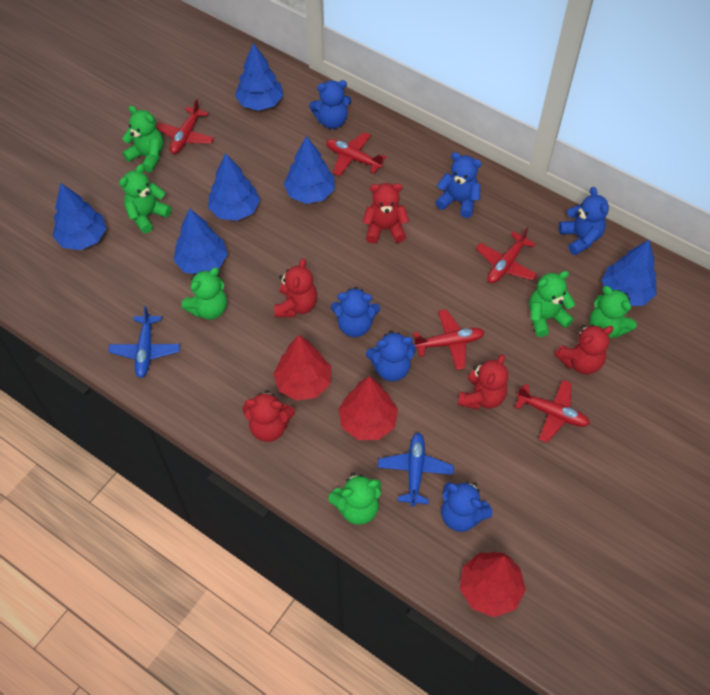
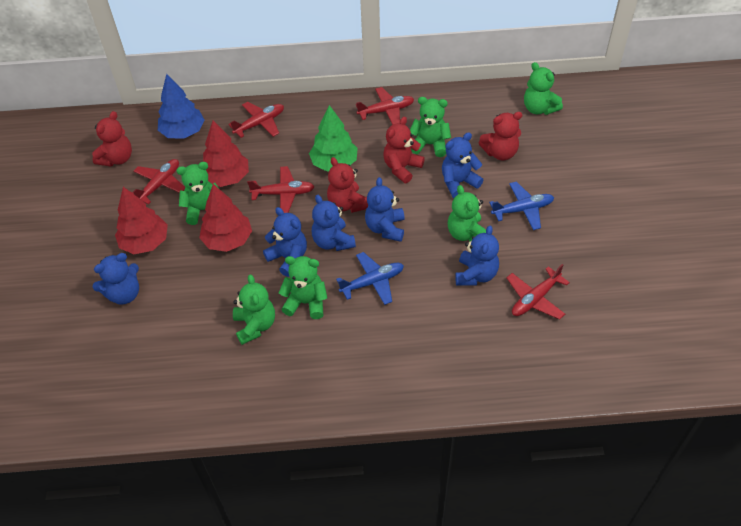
blue tree: [53,183,106,250] [174,208,228,274] [208,153,260,221] [235,43,283,111] [283,136,335,204] [601,240,656,306] = 6 -> [158,74,204,139] = 1
green tree: none = 0 -> [309,105,358,172] = 1
red teddy bear: [243,390,295,442] [274,258,317,317] [363,183,409,244] [458,354,508,410] [554,325,614,375] = 5 -> [92,111,132,167] [327,157,369,213] [383,116,425,183] [479,112,523,161] = 4

